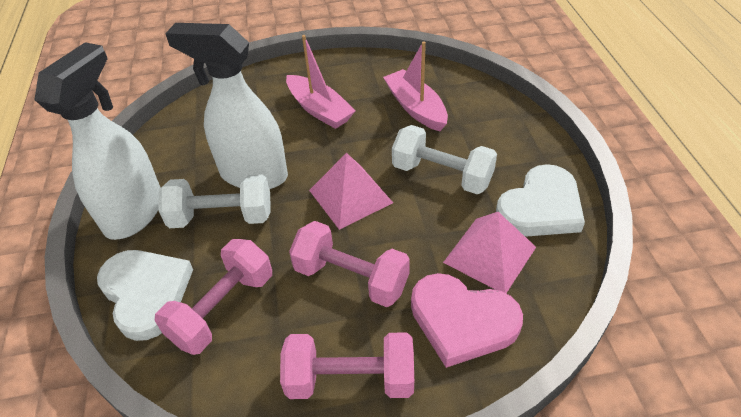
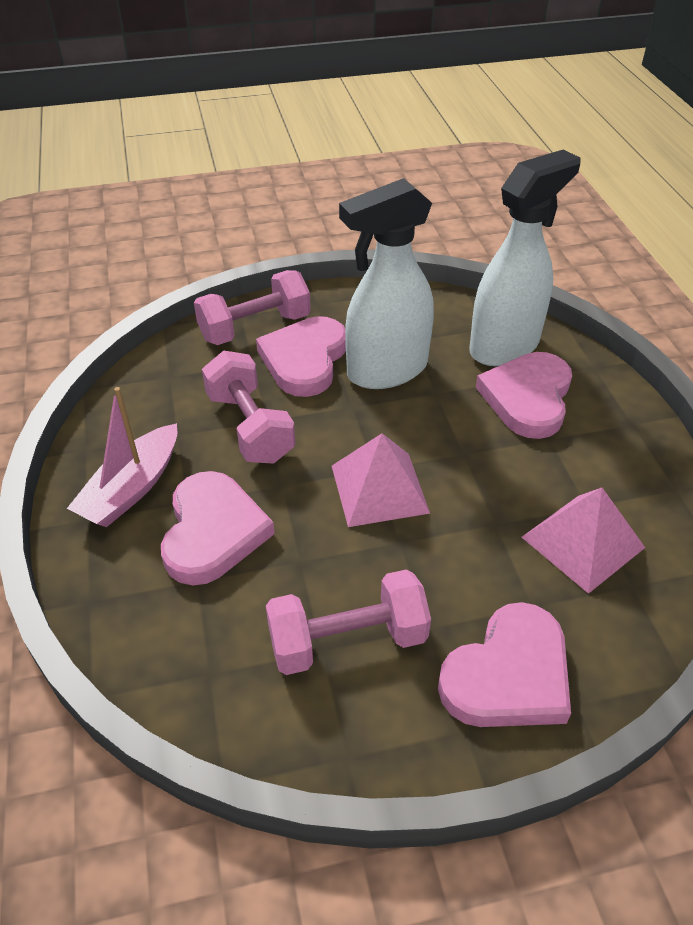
pink boat: [286,35,356,129] [383,41,448,131] = 2 -> [67,387,177,527] = 1
pink heart: [411,273,523,368] = 1 -> [161,471,275,586] [256,316,346,397] [438,602,571,727] [476,352,572,439] = 4
white dumbbell: [159,174,271,228] [392,125,497,194] = 2 -> none = 0
white heart: [97,250,193,341] [496,164,585,237] = 2 -> none = 0

